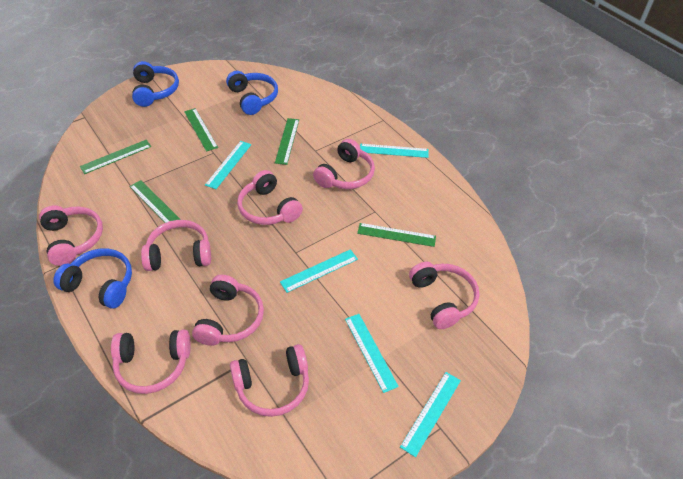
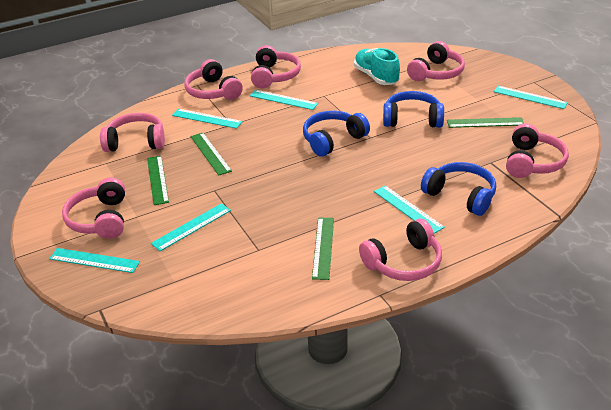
green ruler: [80,140,152,174] [129,180,181,223] [184,108,218,152] [275,118,299,165] [357,223,436,247] = 5 -> [147,156,169,205] [190,133,232,176] [312,218,334,280] [447,117,524,128] = 4
pink headphones: [39,205,103,266] [111,329,191,394] [141,220,211,271] [192,275,264,346] [230,344,309,417] [237,170,303,225] [313,139,375,189] [409,262,479,329] = 8 -> [62,178,125,239] [100,113,165,152] [184,59,243,100] [251,45,301,89] [359,219,442,281] [407,41,465,81] [506,123,569,178] = 7
turquoise ruler: [205,141,251,189] [280,249,358,293] [345,314,399,393] [360,144,429,158] [400,372,461,457] = 5 -> [49,248,140,273] [151,203,231,251] [172,109,243,129] [250,90,318,110] [374,185,445,234] [494,86,568,109] = 6
turquoise shoe: none = 0 -> [354,48,400,85] = 1

